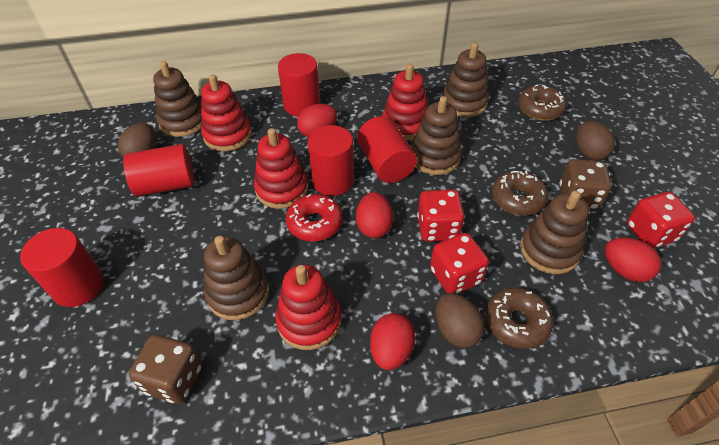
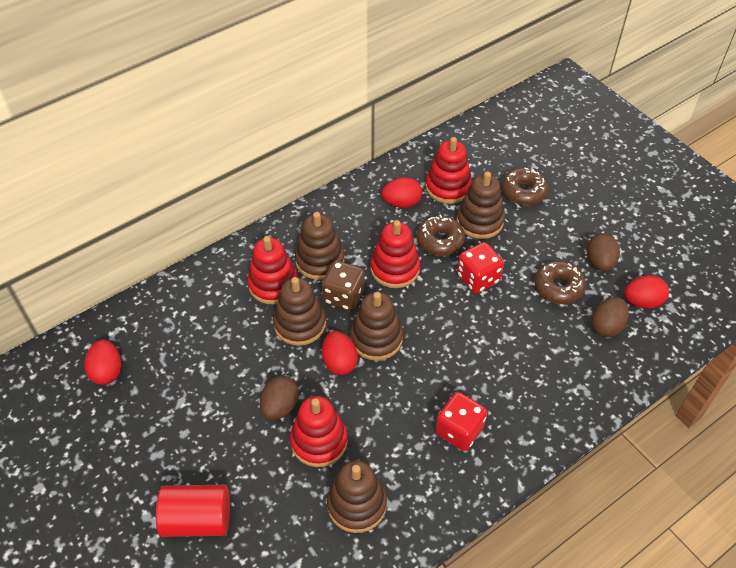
brown dice: [129,335,202,404] [560,159,611,210] = 2 -> [322,260,365,311] = 1
red cylinder: [20,228,104,307] [123,144,194,197] [278,53,320,117] [308,125,354,196] [357,116,417,183] = 5 -> [156,485,230,537] = 1
red dice: [417,190,465,242] [430,233,489,294] [627,192,695,249] = 3 -> [435,392,487,451] [457,242,504,293] = 2
red donut: [286,194,343,242] = 1 -> none = 0

